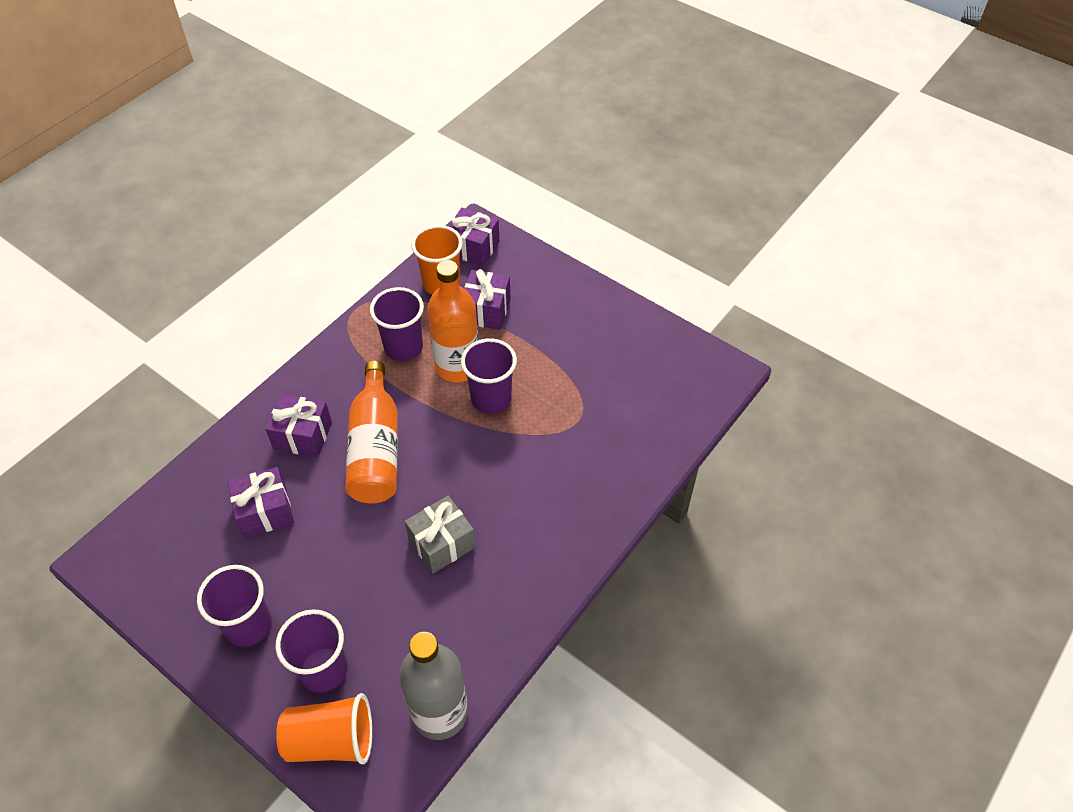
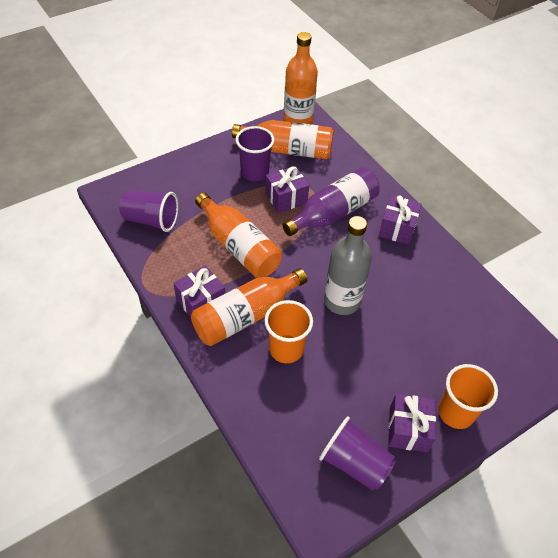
grey gift: [405,496,476,574] = 1 -> none = 0
orange bottle: [345,361,398,504] [427,260,479,382] = 2 -> [191,268,307,346] [195,193,282,278] [232,120,334,159] [284,32,318,124] = 4
purple bottle: none = 0 -> [283,168,379,236] = 1
purple cup: [197,565,272,647] [276,609,348,693] [370,287,424,361] [461,338,517,414] = 4 -> [119,190,178,232] [236,126,274,181] [319,416,396,491] = 3

